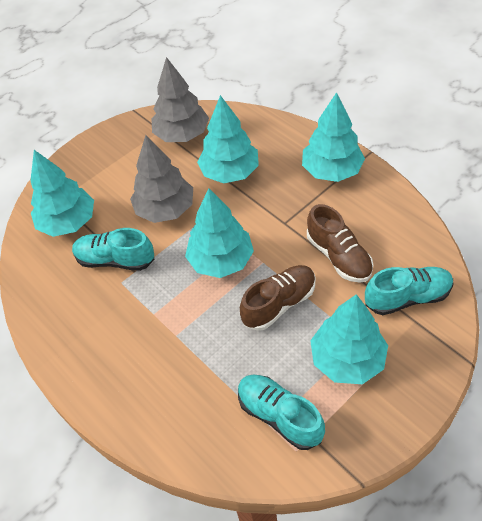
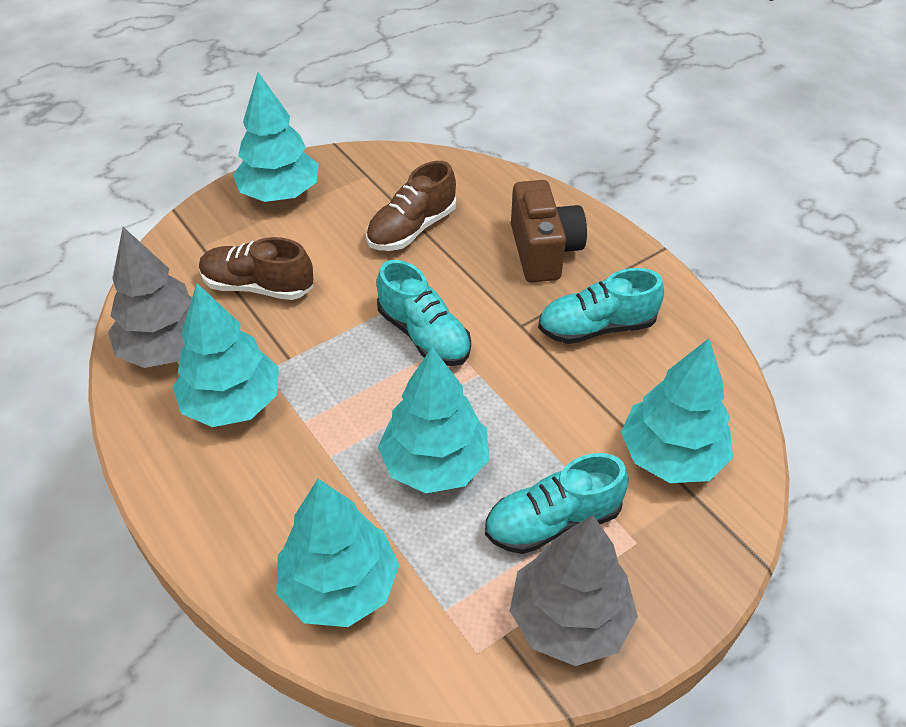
brown camera: none = 0 -> [511,180,587,282] = 1

